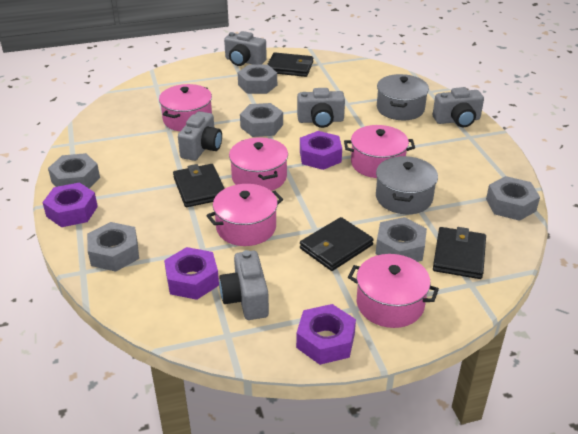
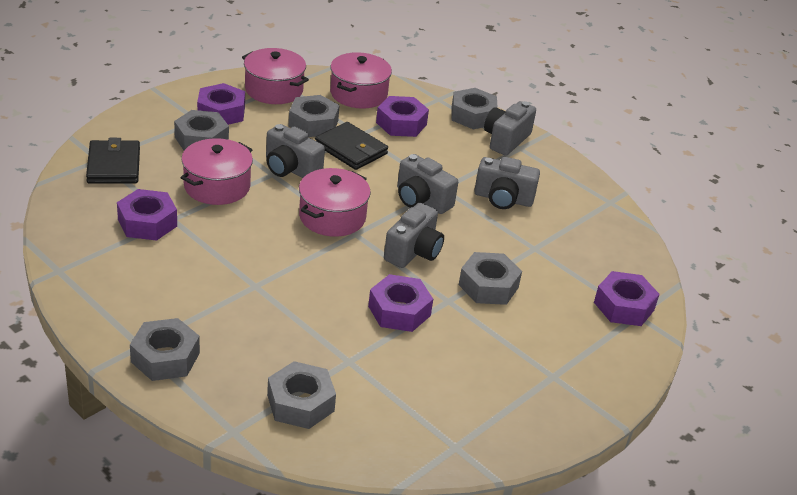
black wallet: [173,164,225,207] [267,52,313,77] [300,217,374,271] [433,227,486,279] = 4 -> [86,138,140,184] [315,122,388,170] = 2
grey pot: [376,156,438,214] [377,74,429,120] = 2 -> none = 0
pink pot: [159,84,212,131] [206,184,283,246] [229,137,288,191] [344,125,415,178] [348,254,439,328] = 5 -> [181,138,253,205] [242,48,309,104] [299,168,371,237] [330,52,392,109] = 4
purple nut: [42,183,98,227] [164,247,219,300] [296,304,356,365] [300,131,342,170] = 4 -> [117,189,177,240] [197,83,245,125] [368,274,433,332] [376,96,429,137] [594,271,659,326] = 5

